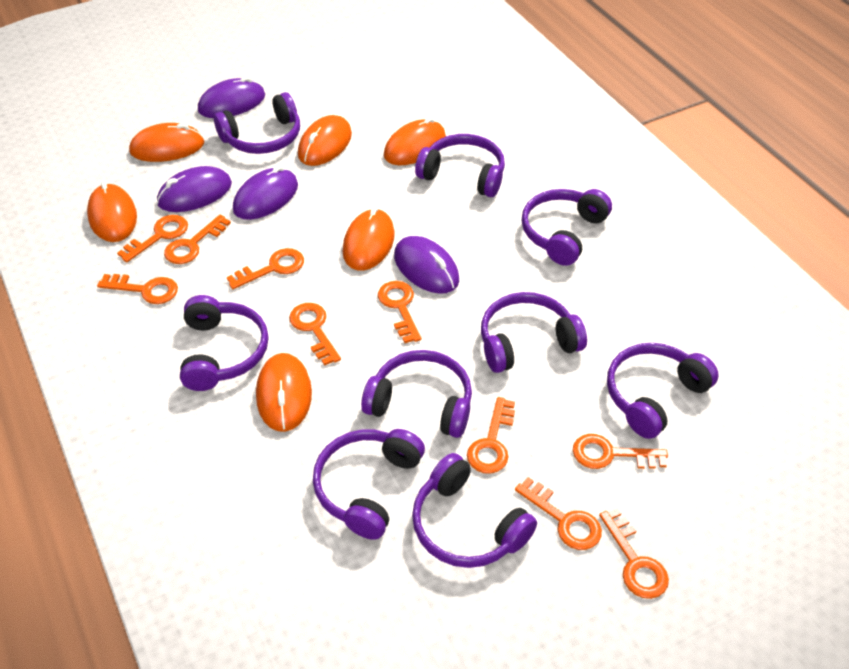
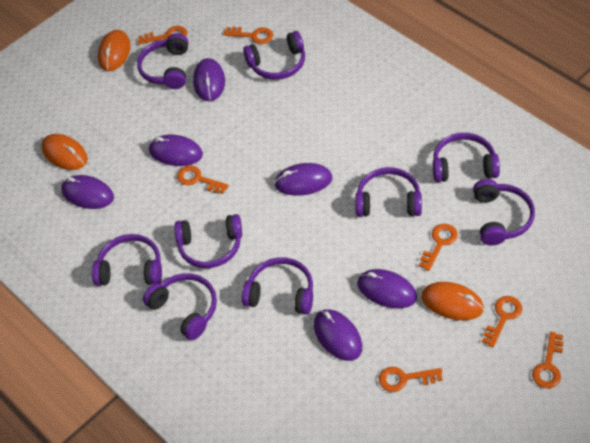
orange key: [97,274,178,304] [117,215,188,262] [164,215,231,264] [227,248,304,289] [289,303,341,366] [378,281,422,343] [467,397,515,474] [515,477,602,550] [573,434,668,469] [599,508,669,599] = 10 -> [138,26,187,44] [177,166,229,194] [224,27,273,44] [379,367,443,392] [419,224,458,271] [482,296,522,348] [532,332,563,388] = 7
orange mouse: [87,181,137,242] [129,123,204,162] [256,353,312,432] [298,115,352,166] [343,206,395,271] [384,117,446,165] = 6 -> [41,134,88,170] [98,30,130,71] [421,282,484,320] = 3
purple mouse: [157,166,232,212] [198,76,265,118] [233,165,298,220] [394,236,459,294] = 4 -> [61,175,114,209] [149,134,203,166] [193,58,225,101] [274,163,332,196] [314,309,362,361] [357,269,417,308] = 6

